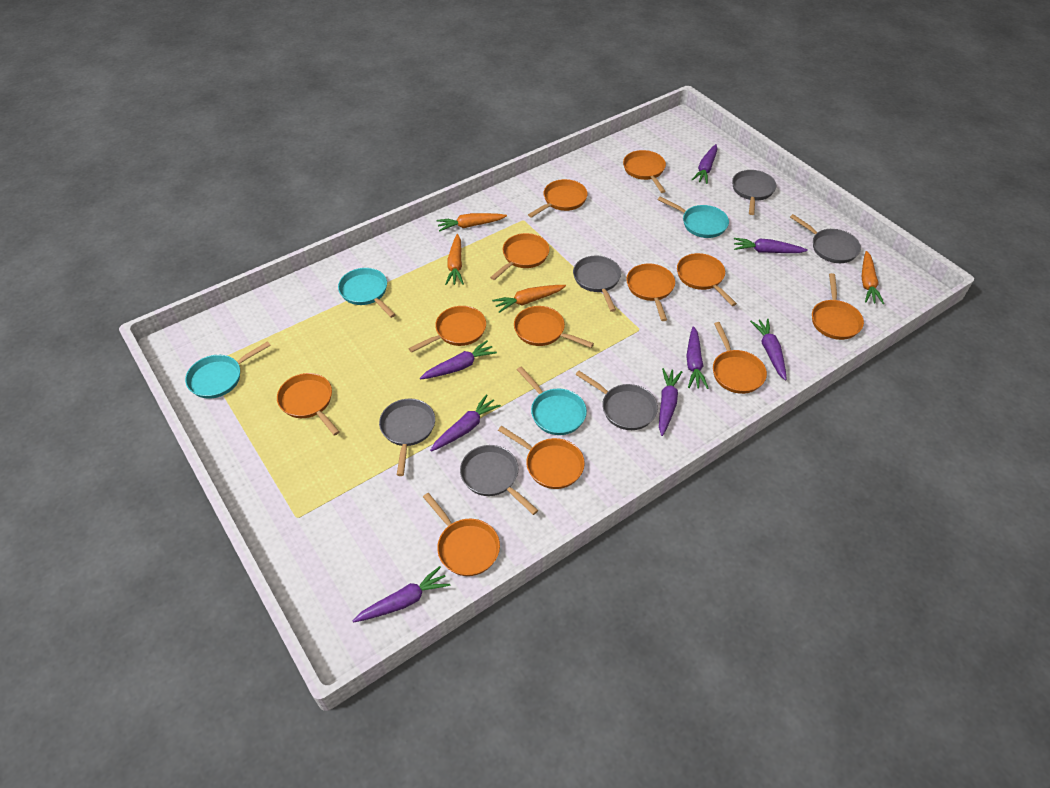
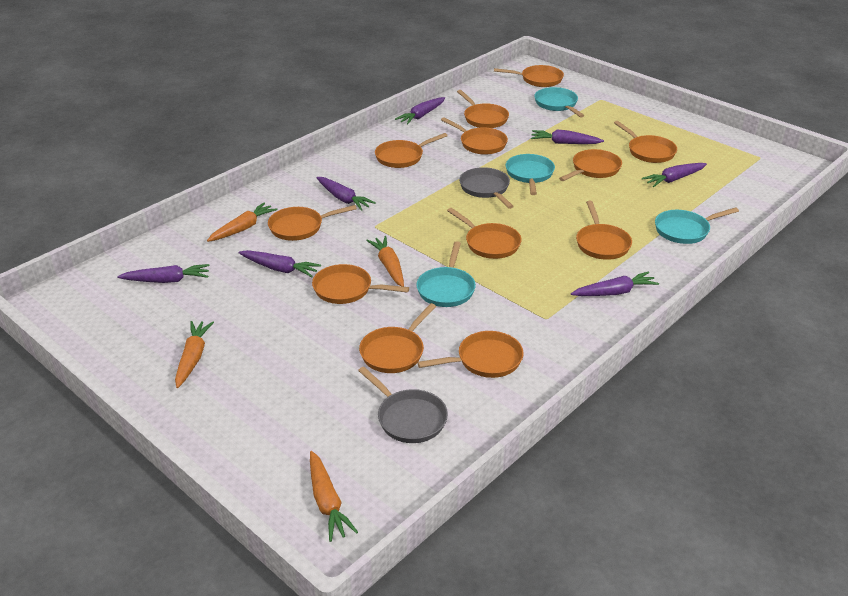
grey pan: [379,399,435,476] [460,445,538,515] [573,256,621,312] [575,371,658,430] [732,170,776,215] [790,214,861,263] = 6 -> [358,367,448,443] [459,167,514,209] = 2
purple carrot: [353,566,450,623] [420,340,497,379] [430,394,501,452] [659,368,682,436] [686,326,709,389] [692,144,718,184] [734,238,808,253] [750,318,787,380] = 8 -> [117,264,210,283] [239,250,321,277] [316,177,376,211] [395,97,445,125] [531,130,604,144] [571,271,659,296] [642,163,707,187] = 7

